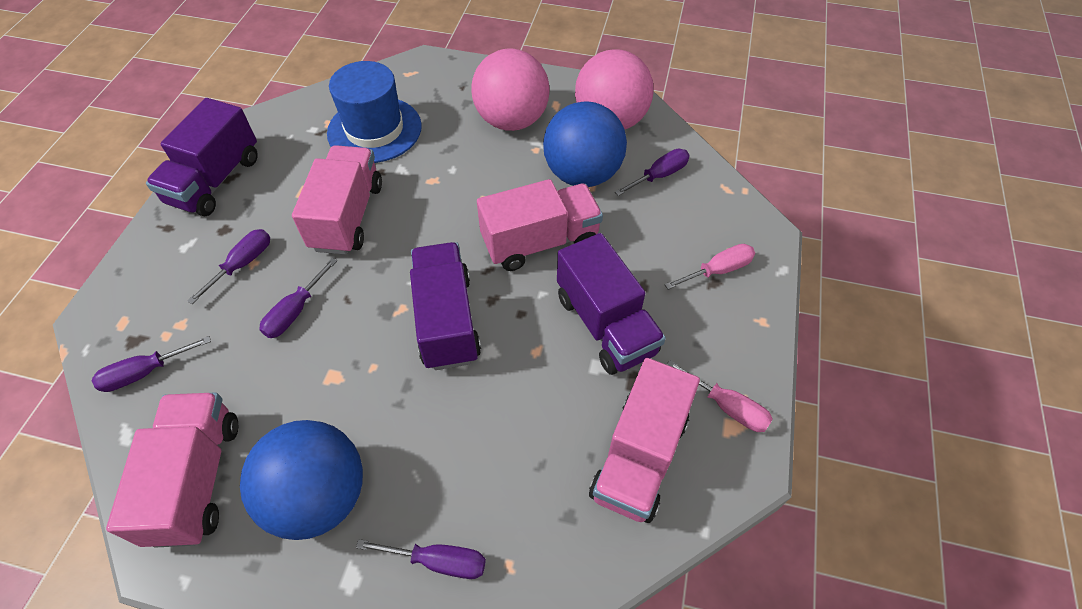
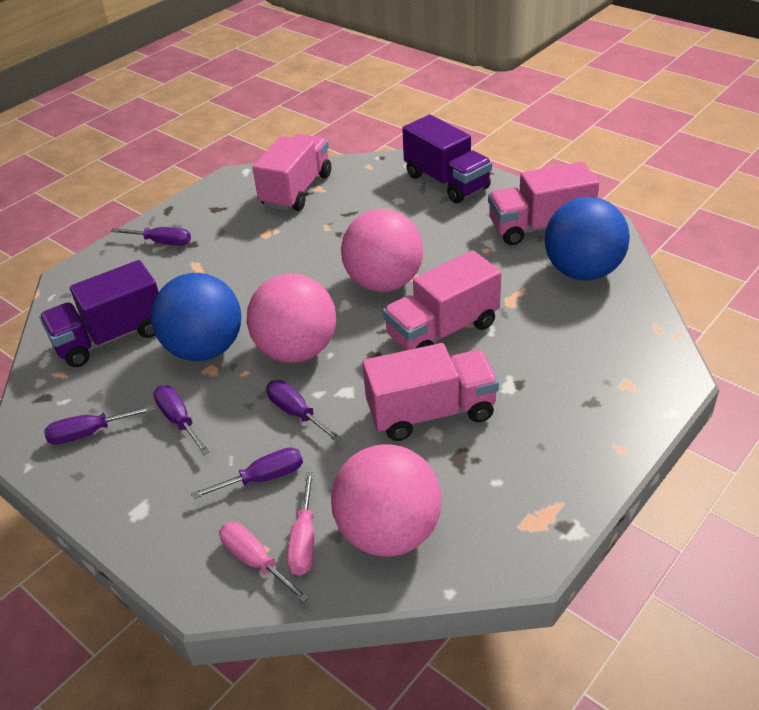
blue hat: [327,61,422,163] = 1 -> none = 0
pink ball: [471,49,550,131] [575,49,654,129] = 2 -> [247,273,336,363] [331,445,442,557] [341,209,423,292] = 3
purple truck: [146,98,258,216] [410,242,481,370] [557,233,666,375] = 3 -> [39,260,159,367] [402,115,492,203] = 2

